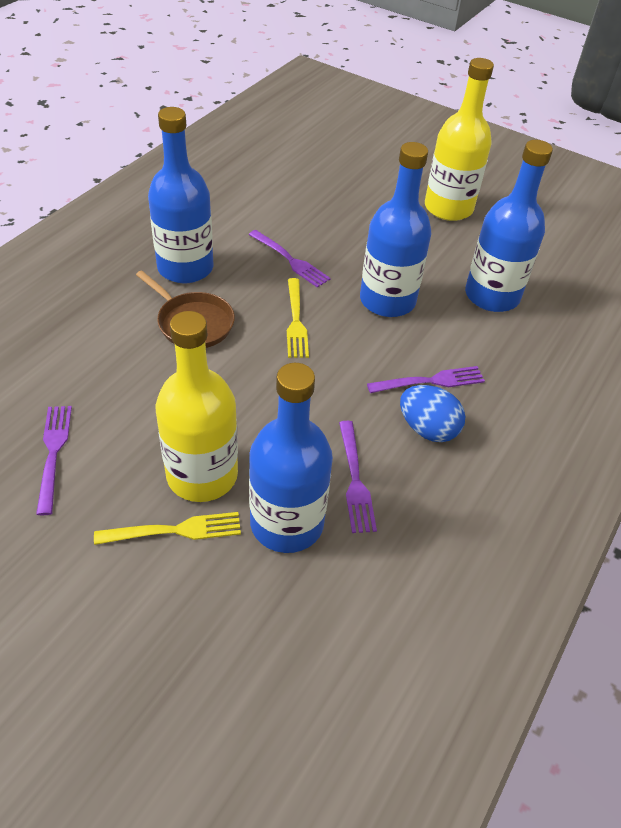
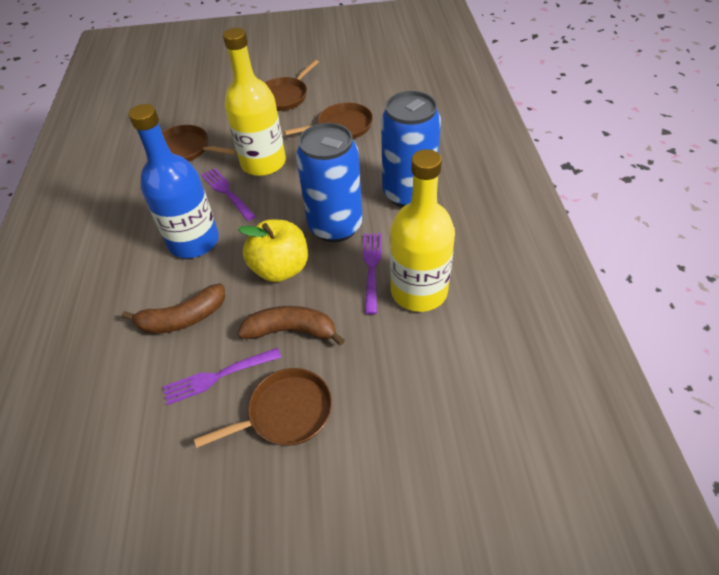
blue bottle: [148,107,213,283] [249,363,333,553] [360,142,431,317] [465,140,553,312] = 4 -> [128,104,219,258] = 1
blue can: none = 0 -> [296,123,363,242] [381,91,441,208] = 2
blue egg: [400,385,465,442] = 1 -> none = 0
brown banana: none = 0 -> [122,283,225,334] [237,306,345,346] = 2
brown pan: [136,270,235,348] = 1 -> [162,125,237,162] [194,368,332,448] [264,60,319,111] [284,102,373,139] = 4
purple fork: [36,406,72,515] [249,230,331,288] [339,421,377,533] [367,366,485,393] = 4 -> [163,348,282,405] [201,168,256,221] [363,233,381,314] = 3
yellow apple: none = 0 -> [238,219,308,282] = 1
yellow fork: [94,512,241,545] [287,278,309,358] = 2 -> none = 0

